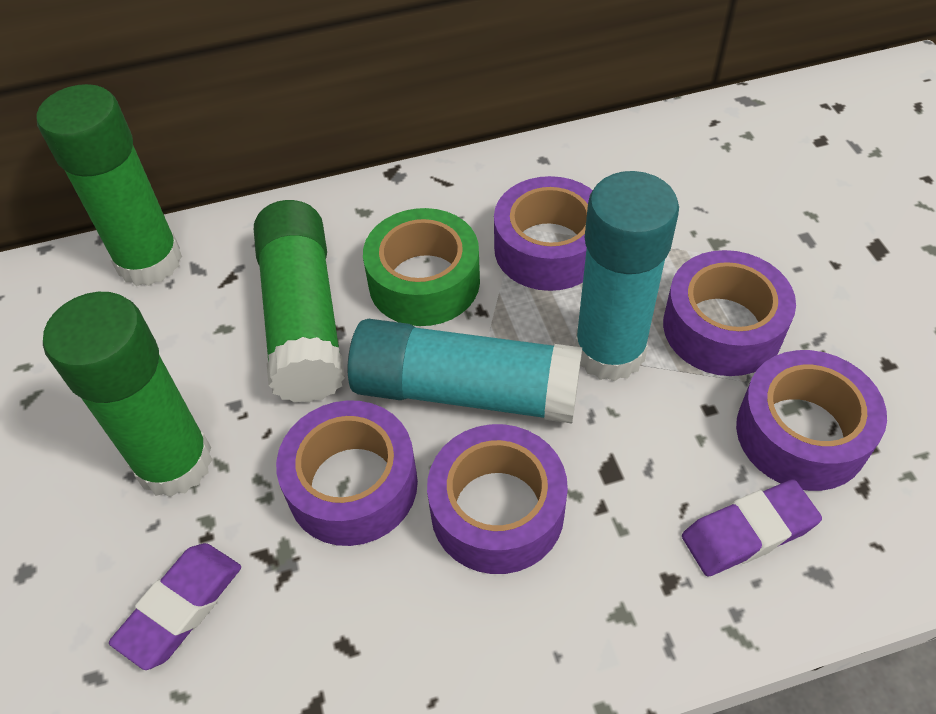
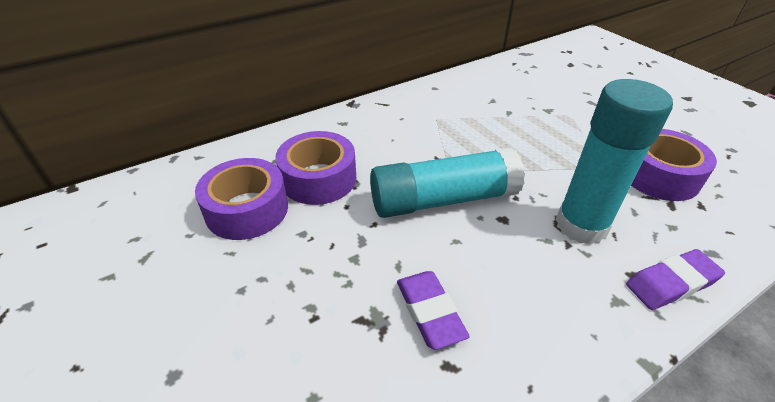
green glue stick: [37,84,182,286] [43,292,213,497] [254,200,345,403] = 3 -> none = 0
green tape: [363,208,480,326] = 1 -> none = 0
purple tape: [276,400,418,546] [427,424,568,574] [494,176,593,291] [663,250,796,376] [736,350,887,491] = 5 -> [195,158,288,240] [275,131,356,205] [631,129,717,201] = 3

